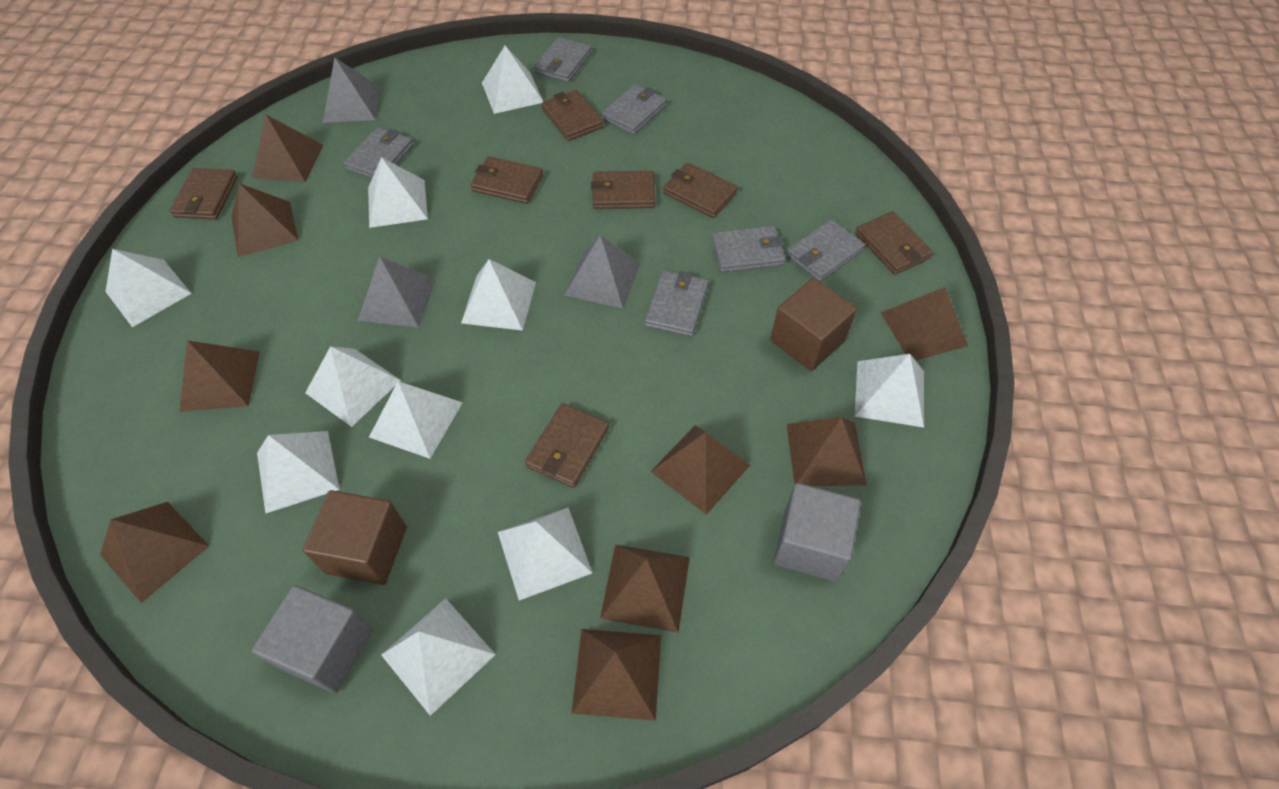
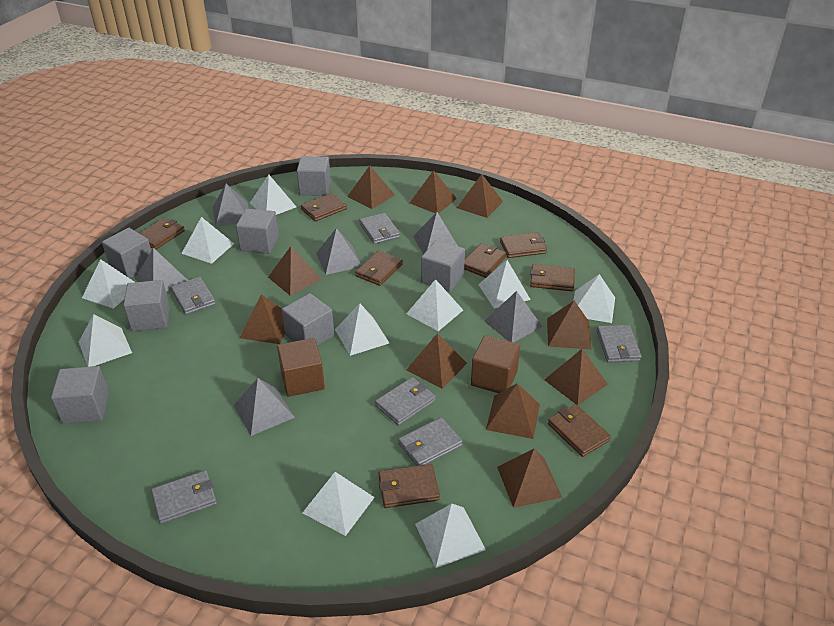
brown pyramid: [100,502,209,603] [179,340,260,412] [231,183,299,257] [252,115,323,182] [571,629,661,721] [600,545,690,632] [651,425,750,515] [786,417,867,486] [881,287,968,361] = 9 -> [240,294,285,344] [268,246,322,296] [347,166,395,209] [406,333,467,389] [410,170,457,214] [457,174,503,218] [486,383,540,439] [497,449,562,508] [544,349,608,405] [547,301,591,349] = 10
brown wallet: [170,168,238,219] [470,156,544,204] [525,403,609,488] [542,90,604,141] [591,171,655,209] [663,163,738,218] [855,211,933,275] = 7 -> [139,218,185,250] [301,193,347,221] [355,250,403,286] [378,464,440,508] [464,243,506,278] [500,232,547,258] [530,264,575,291] [548,404,611,457] = 8
grey cube: [252,585,373,694] [774,483,861,582] = 2 -> [51,366,109,424] [102,228,151,279] [123,280,170,331] [236,209,279,254] [282,293,334,346] [297,156,331,196] [421,240,465,292] = 7
grey pyramid: [323,58,380,123] [358,256,436,328] [564,235,641,309] = 3 -> [135,248,188,291] [212,184,249,227] [233,378,295,436] [316,228,362,275] [413,212,458,254] [484,291,543,343] = 6

